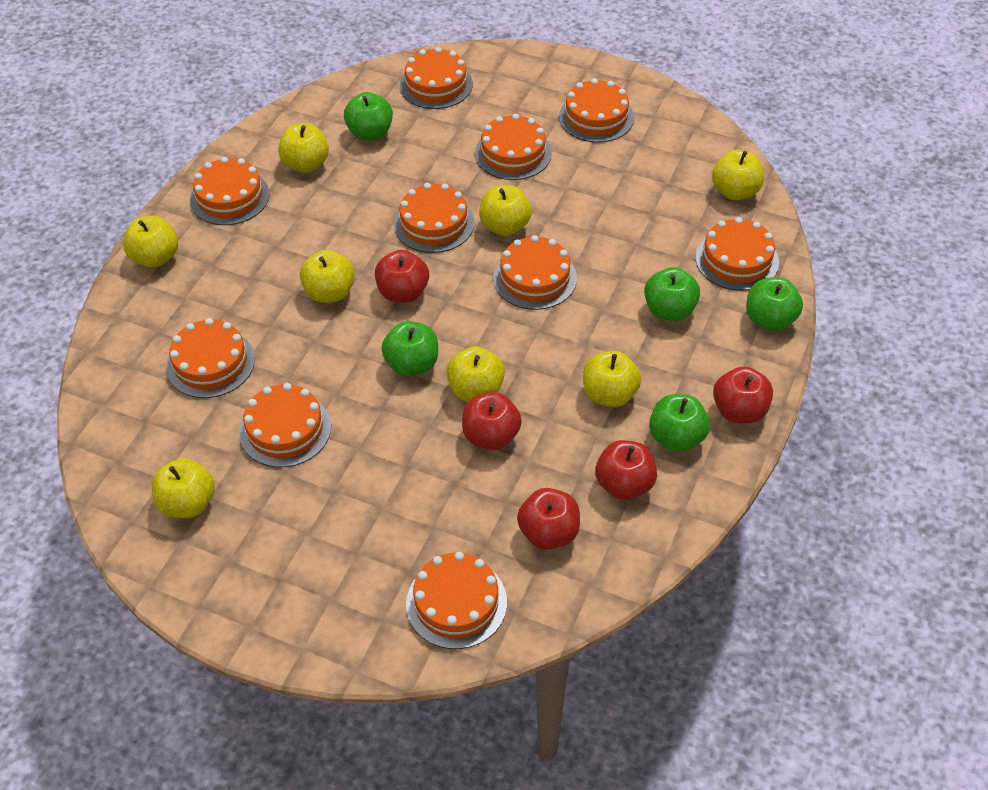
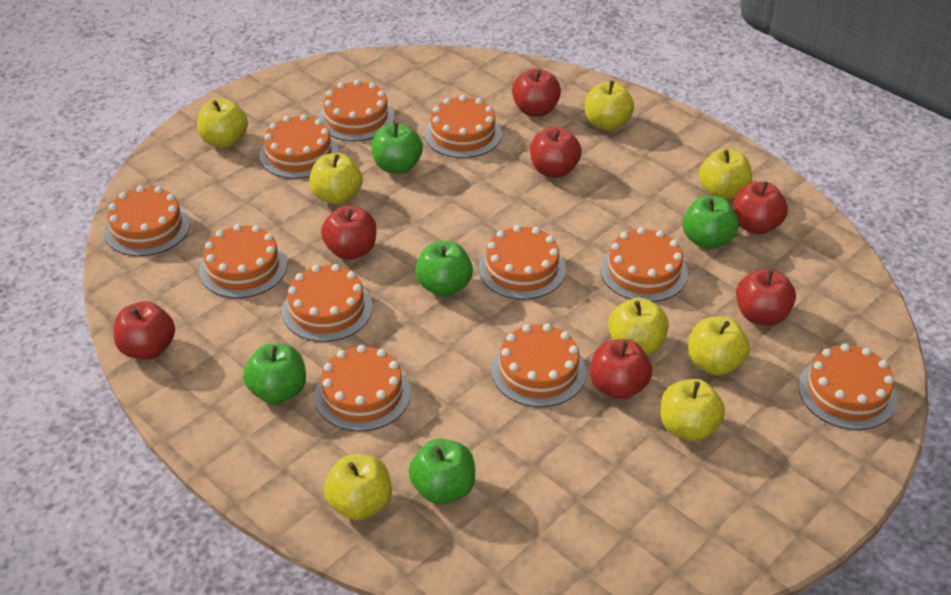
orange cake: [166,318,255,398] [190,157,270,225] [239,383,331,467] [394,183,475,253] [400,47,473,109] [406,552,507,649] [475,114,552,180] [493,235,577,310] [559,78,634,143] [695,217,779,291] = 10 -> [104,186,190,256] [199,224,287,298] [259,114,339,179] [282,264,373,342] [314,345,411,431] [318,80,395,141] [424,95,502,158] [479,225,566,300] [492,324,586,407] [600,227,688,302] [798,343,897,430] = 11
red apple: [375,250,429,303] [462,392,522,450] [517,488,580,550] [595,440,657,500] [713,366,773,423] = 5 -> [113,301,175,360] [321,206,377,260] [512,68,561,117] [530,127,582,178] [590,339,652,399] [733,181,788,235] [736,269,796,326] = 7

